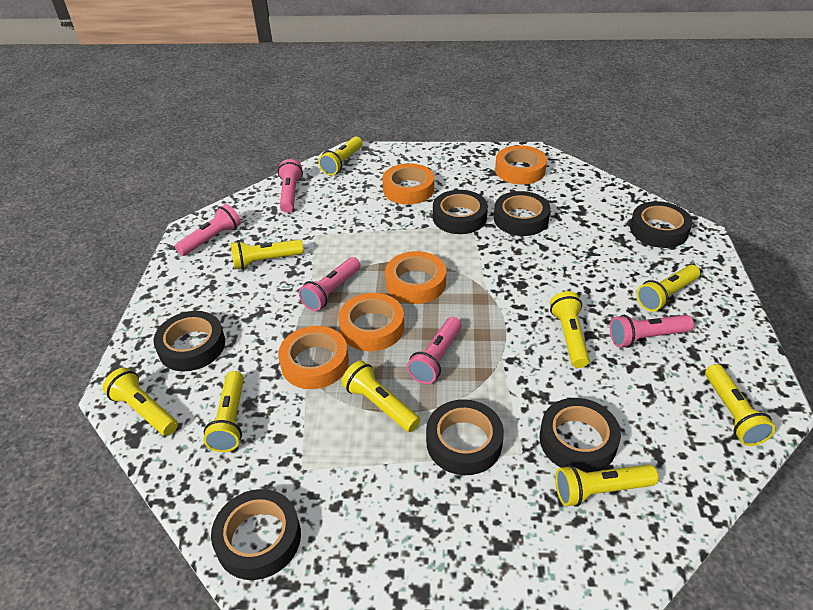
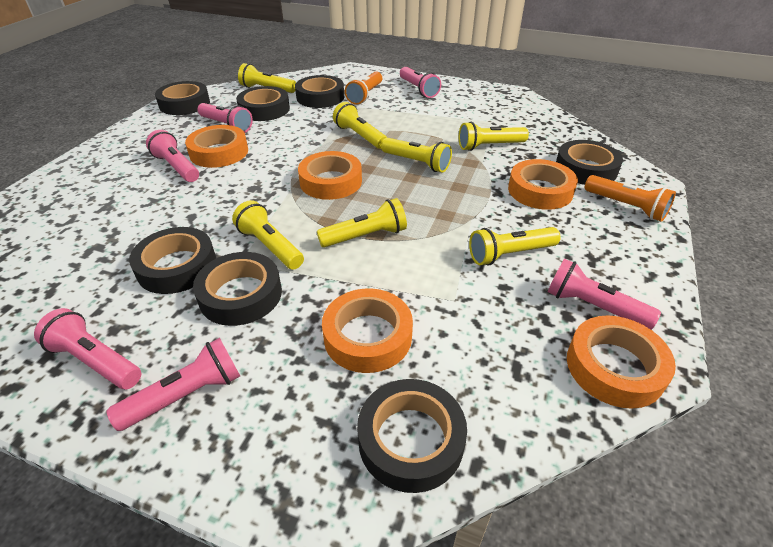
orange flashlight: none = 0 -> [345,71,382,105] [584,175,676,222] = 2
pink flashlight: [175,204,241,256] [278,159,303,213] [299,257,361,311] [407,317,462,384] [610,315,694,348] = 5 -> [34,308,141,389] [106,338,240,431] [146,130,199,182] [197,103,253,133] [400,67,441,98] [547,259,661,330] = 6
yellow flashlight: [103,368,178,436] [203,371,244,452] [231,239,304,269] [319,136,362,175] [341,360,420,432] [550,291,589,368] [555,464,658,507] [637,265,700,312] [705,364,776,446] = 9 -> [232,200,304,270] [238,63,296,93] [317,198,407,248] [333,102,387,149] [381,138,452,173] [459,122,529,151] [469,227,561,265] = 7

